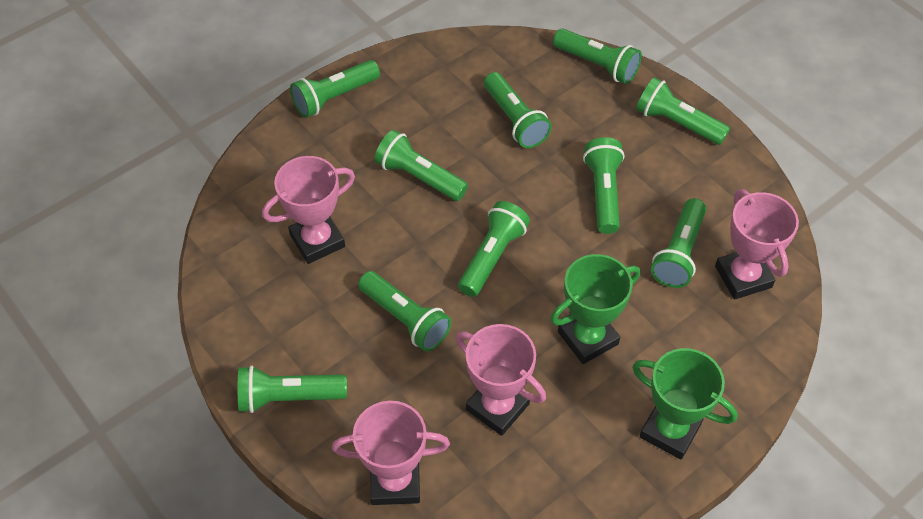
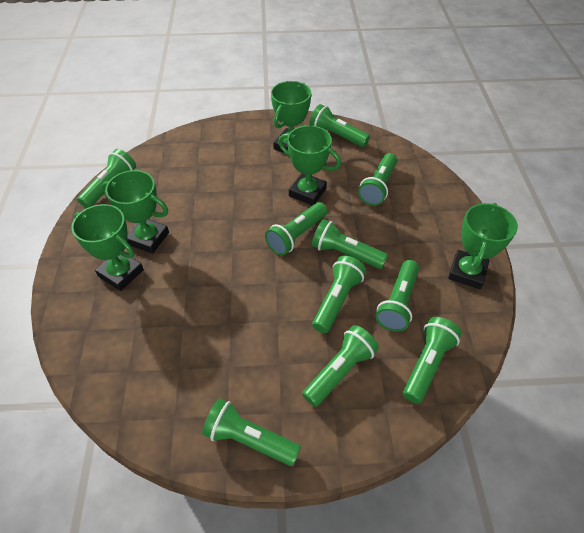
green trophy: [550,254,640,364] [632,348,738,459] = 2 -> [71,204,144,291] [101,170,169,254] [271,81,311,153] [278,125,341,206] [448,203,518,289] = 5
pink trophy: [262,156,355,264] [332,401,450,505] [456,324,546,436] [715,189,799,300] = 4 -> none = 0

